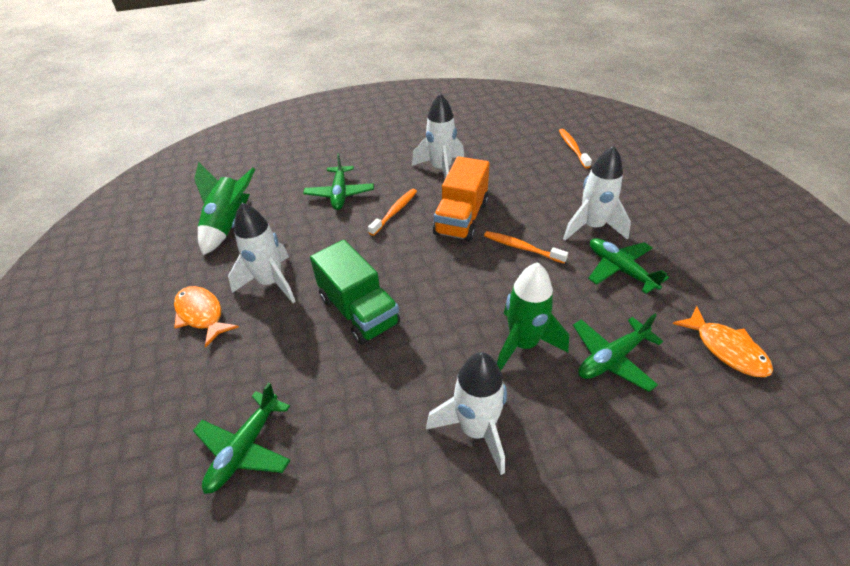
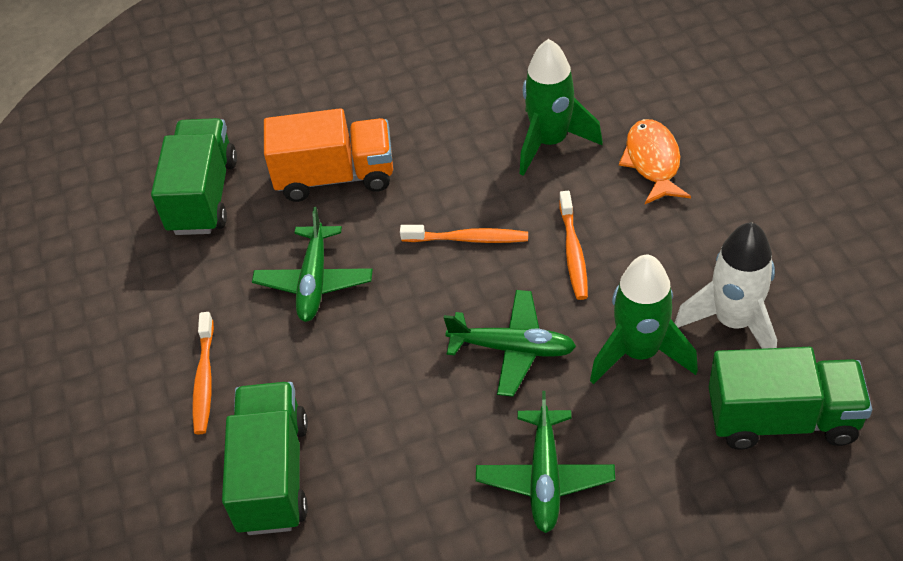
green plane: [193,382,291,494] [303,153,374,210] [573,314,663,392] [588,238,669,294] = 4 -> [252,207,373,322] [444,290,576,397] [476,391,615,533] = 3
green truck: [310,240,400,345] = 1 -> [151,118,237,235] [222,382,308,535] [709,347,872,450] = 3
orange fish: [174,286,239,347] [673,306,773,377] = 2 -> [619,119,691,204] = 1
white rocket: [228,203,296,303] [412,93,464,179] [426,352,507,475] [563,146,631,240] = 4 -> [675,222,777,349] = 1

